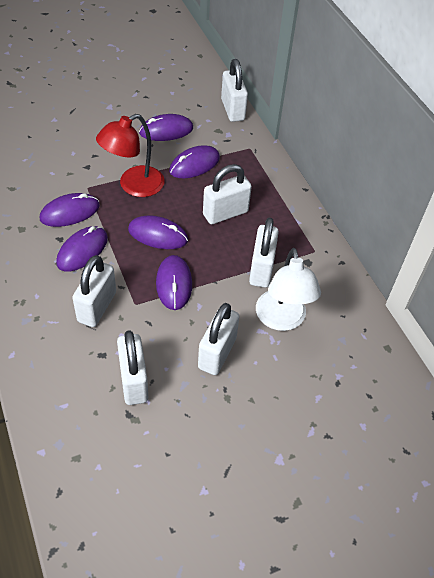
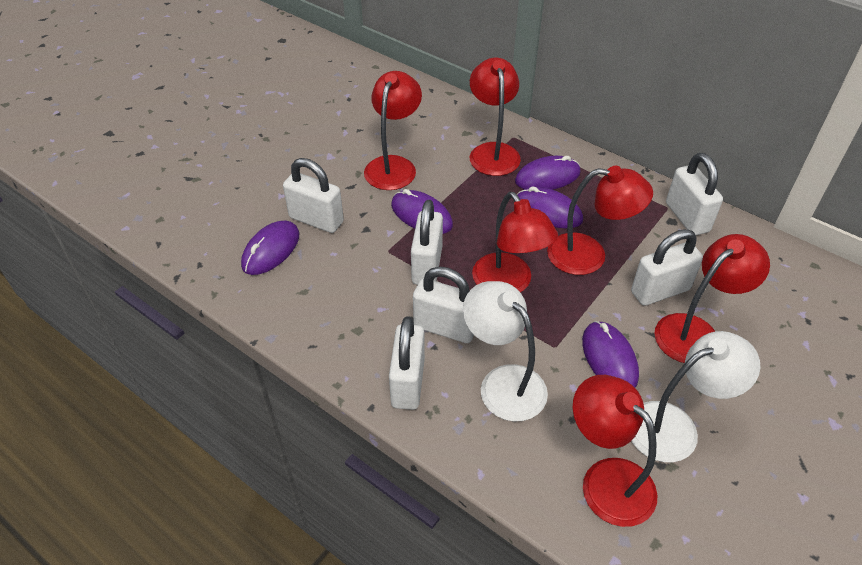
purple mouse: [40,193,100,227] [56,226,108,271] [128,216,188,249] [139,114,193,141] [156,255,192,310] [169,145,220,178] = 6 -> [241,220,299,275] [391,189,453,234] [515,156,581,190] [517,186,583,229] [582,321,639,388] = 5
red lamp: [96,114,165,197] = 1 -> [364,71,422,190] [470,58,521,176] [472,192,558,292] [547,166,653,275] [573,375,657,527] [655,234,770,363] = 6
white lamp: [256,248,321,331] = 1 -> [463,281,548,421] [632,331,761,462] = 2

